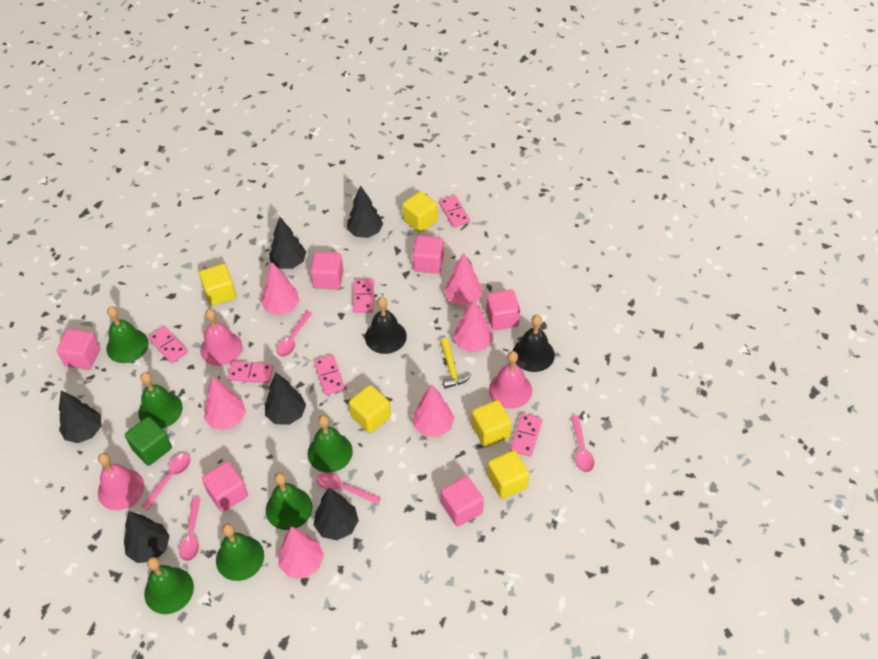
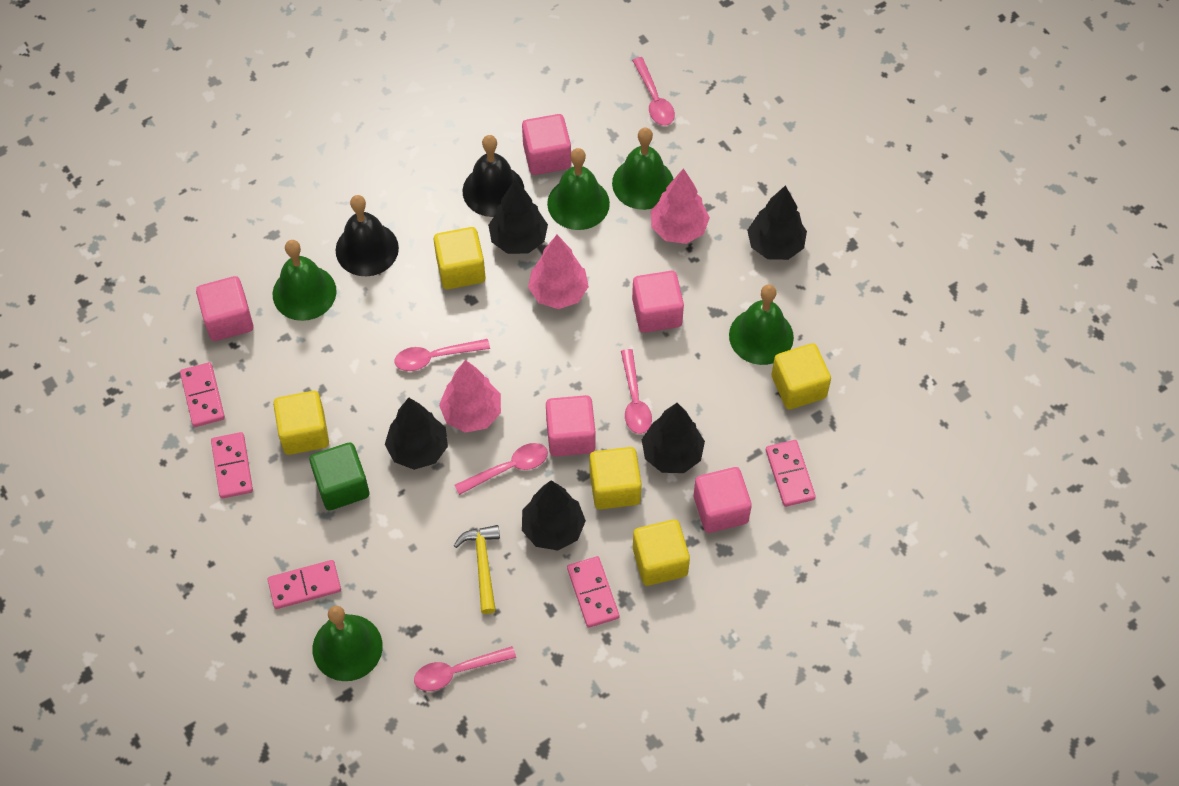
black tree: [59,390,101,443] [124,511,169,563] [265,373,306,425] [269,217,306,269] [314,488,359,540] [347,185,383,238] = 6 -> [385,397,448,470] [488,180,548,254] [522,480,586,551] [642,403,705,473] [747,185,807,260] = 5
green bell: [106,306,149,363] [138,372,183,429] [144,557,194,614] [216,523,264,581] [266,472,312,530] [307,415,353,472] = 6 -> [273,240,337,321] [313,606,383,681] [547,148,610,230] [612,128,673,210] [729,284,794,365] = 5
pink bell: [98,453,144,510] [200,309,242,366] [489,351,532,409] = 3 -> none = 0
pink cube: [57,329,100,370] [202,461,248,512] [310,252,344,290] [413,235,444,274] [441,476,484,526] [486,289,520,330] = 6 -> [196,276,254,341] [522,114,571,175] [546,395,596,457] [632,271,684,333] [694,467,752,533] = 5
pink domino: [148,326,188,363] [228,361,273,383] [314,355,345,395] [353,279,374,313] [439,195,470,228] [510,413,542,457] = 6 -> [180,362,225,427] [211,432,253,499] [268,560,341,609] [567,556,619,628] [766,440,816,507] = 5
pink tree: [204,377,246,430] [261,262,299,315] [278,526,324,578] [413,384,455,437] [444,253,482,306] [453,299,493,353] = 6 -> [439,360,501,433] [528,235,589,309] [651,168,710,244] = 3

